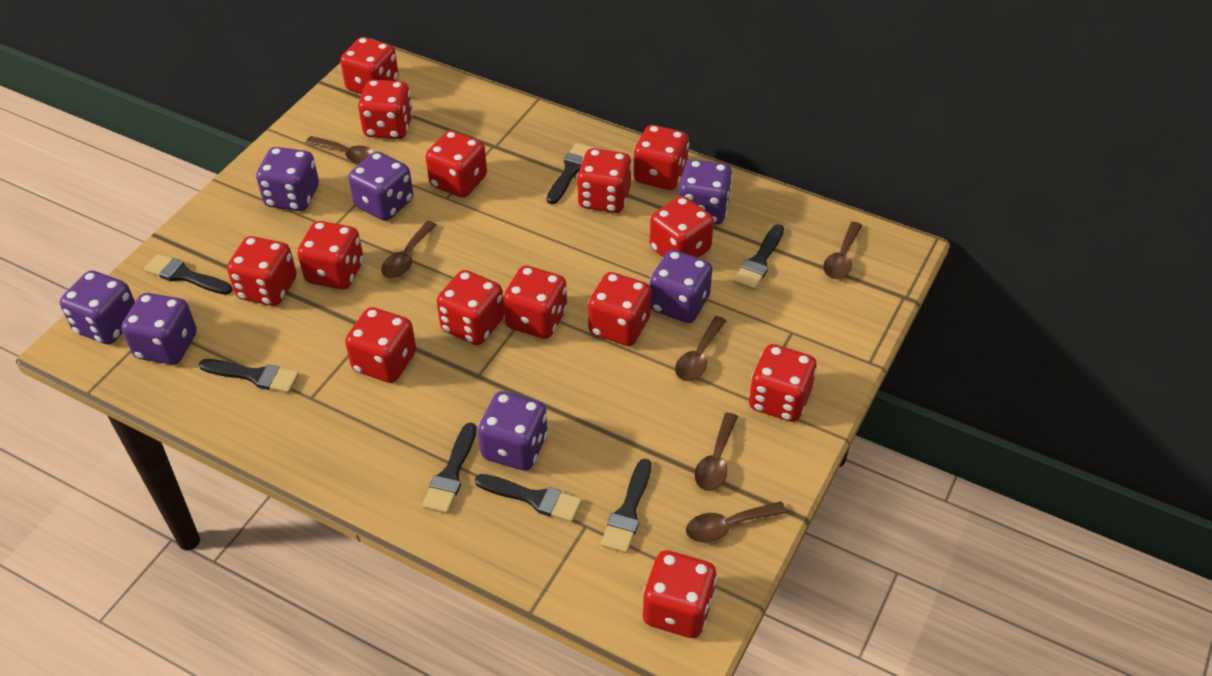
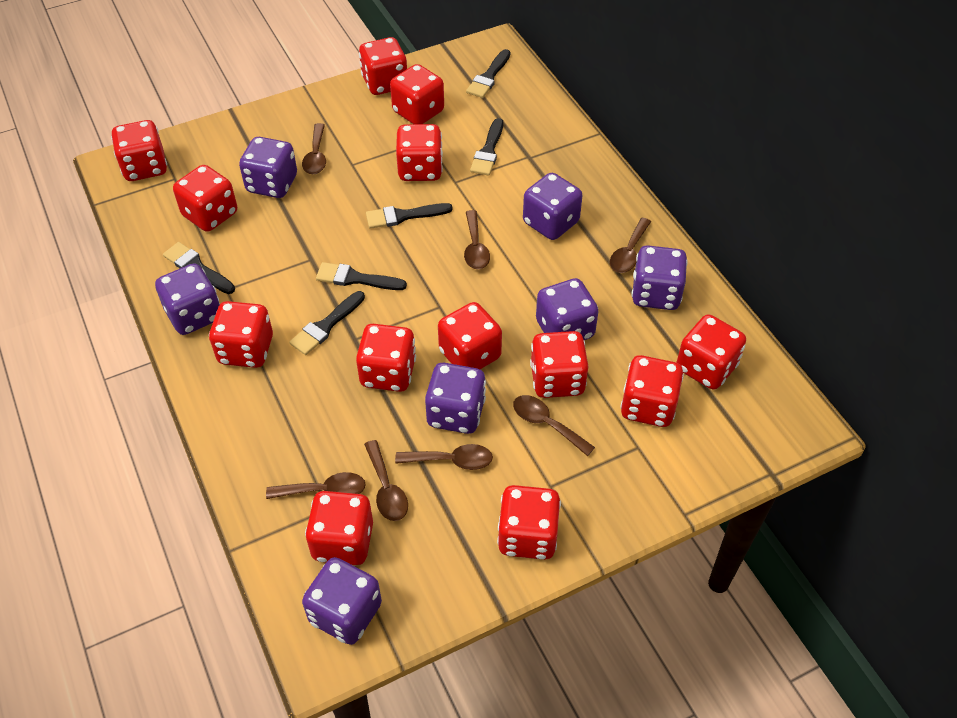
black brush: [144,254,232,295] [199,359,299,393] [422,423,477,514] [475,474,582,522] [547,143,594,204] [601,459,651,553] [734,224,784,290] = 7 -> [163,242,235,294] [289,291,365,355] [316,262,407,290] [366,203,452,229] [466,49,510,98] [470,118,503,176] = 6
brown spoon: [305,136,376,164] [381,221,437,278] [675,316,726,381] [686,501,787,542] [694,413,738,491] [823,222,862,279] = 6 -> [266,472,366,499] [302,123,326,174] [364,440,408,521] [395,444,493,470] [464,210,490,269] [513,395,595,456] [610,218,651,273] = 7
red dice: [227,236,297,306] [298,221,363,290] [340,37,399,94] [345,307,416,383] [358,80,413,139] [426,130,487,198] [436,270,504,345] [503,266,567,339] [577,148,632,213] [588,272,651,346] [633,125,689,190] [643,550,717,638] [650,196,714,258] [749,344,817,422] = 14 -> [111,120,167,181] [173,165,237,232] [209,301,273,368] [305,491,373,565] [356,324,416,392] [359,37,407,95] [390,64,444,124] [396,124,443,181] [438,302,502,369] [497,485,561,560] [530,331,588,398] [620,355,684,427] [676,314,746,390] = 13

